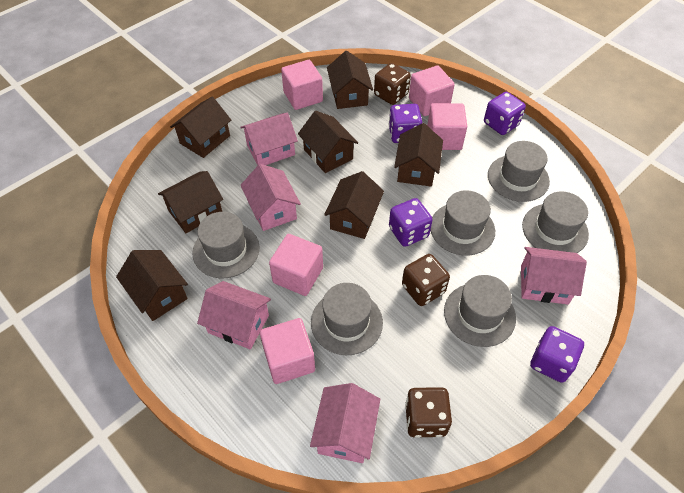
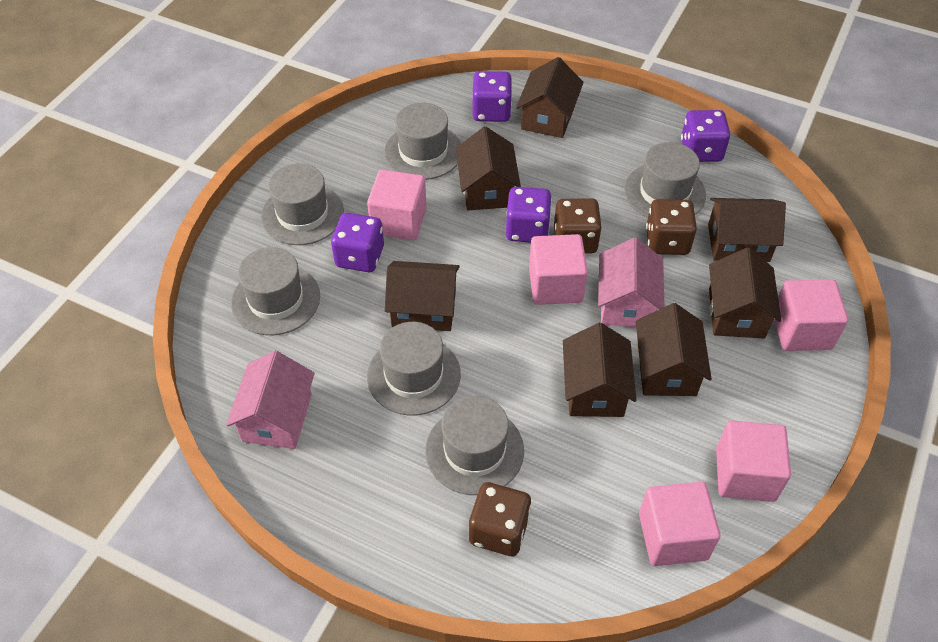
pink house: [197,281,271,349] [240,112,298,165] [240,164,301,231] [310,383,380,463] [521,247,587,305] = 5 -> [226,351,315,449] [598,237,665,327] = 2

